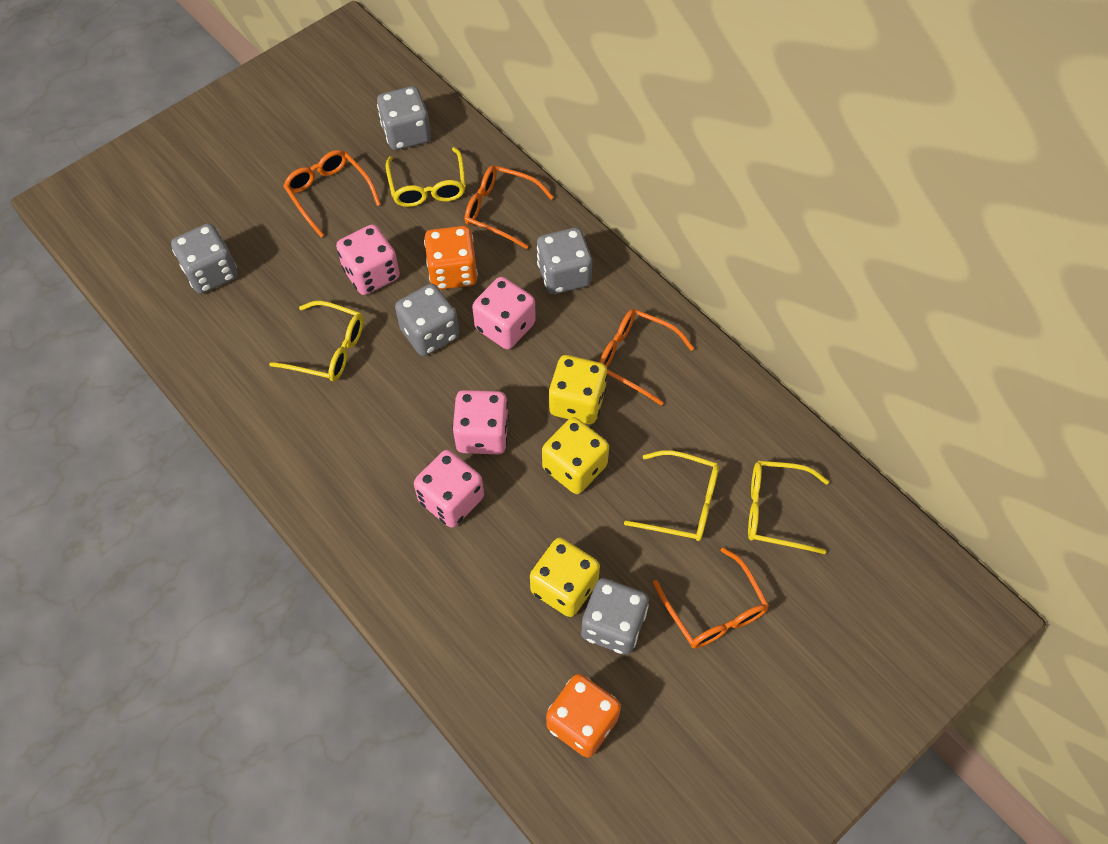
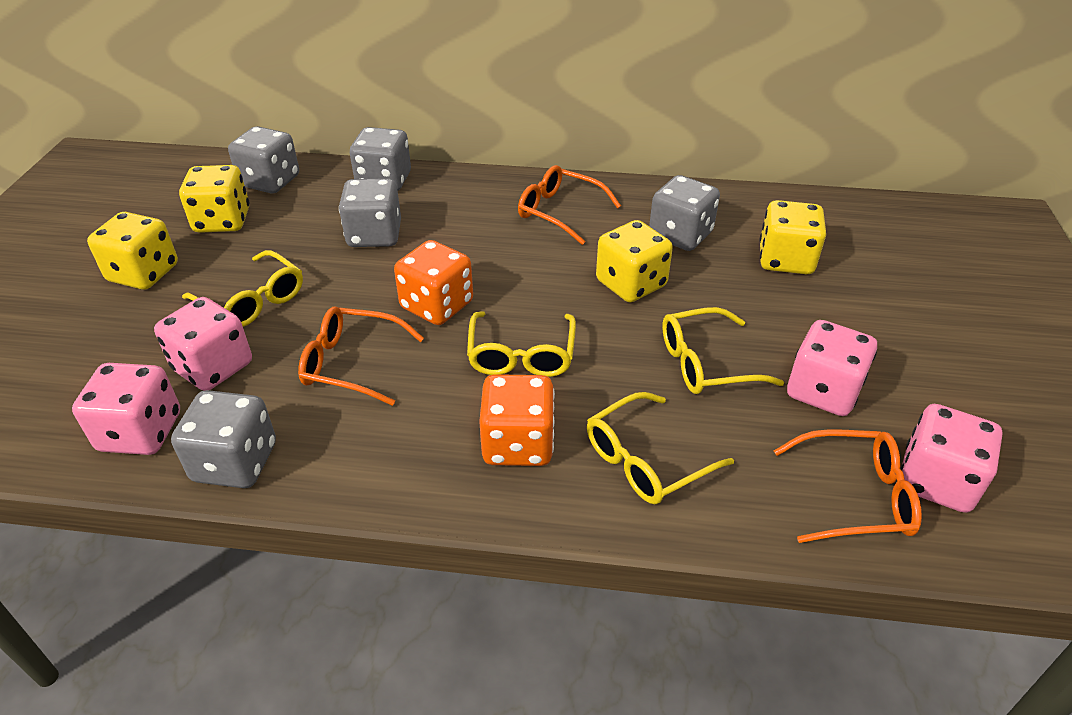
orange glasses: [283,150,381,237] [465,165,554,249] [599,309,694,406] [653,547,769,648] = 4 -> [298,307,424,406] [518,165,621,245] [774,429,922,543] = 3
yellow dice: [530,538,600,617] [542,417,609,494] [549,355,608,424] = 3 -> [87,212,178,290] [179,165,249,233] [596,220,673,302] [759,200,826,274] = 4

